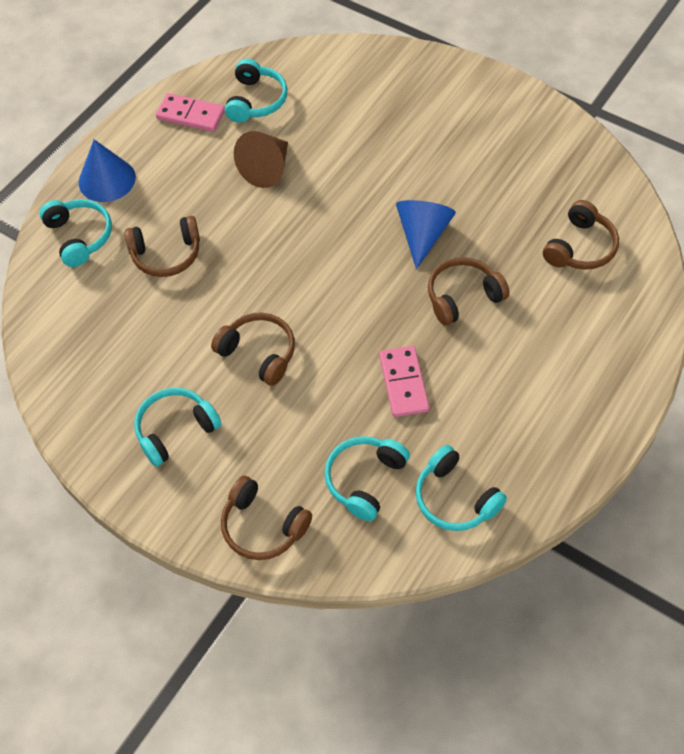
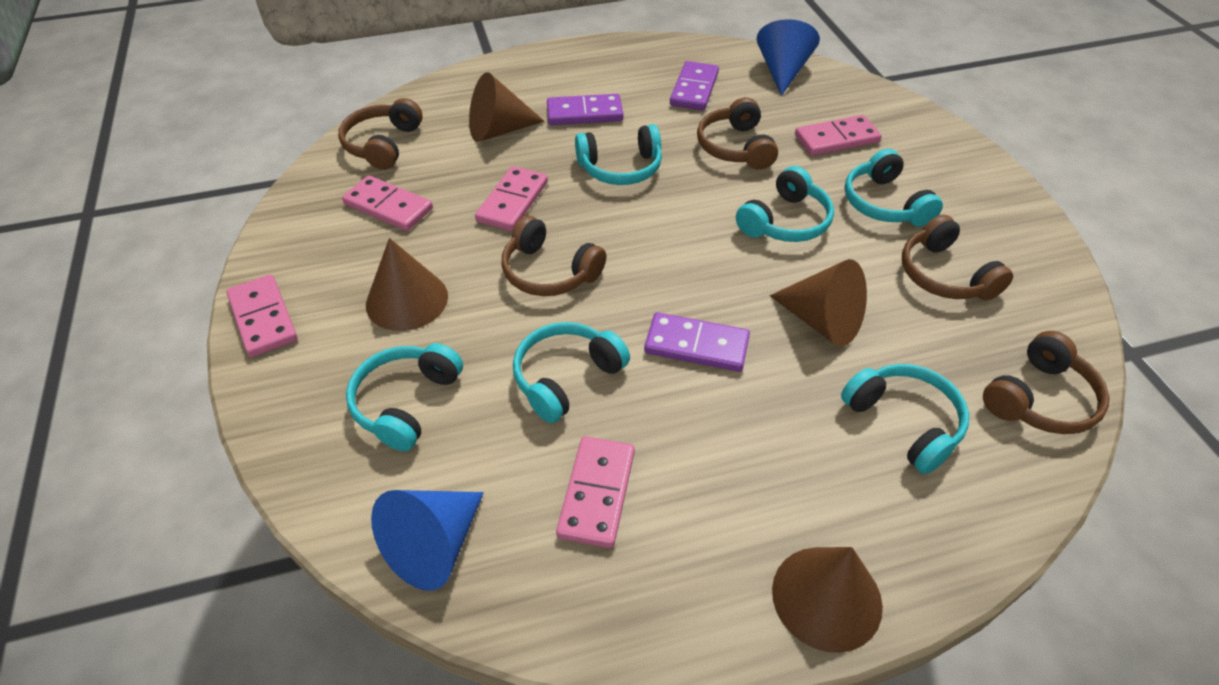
brown cone: [234,131,288,188] = 1 -> [366,238,448,331] [469,72,544,142] [770,259,867,346] [772,547,883,653] = 4
pink domino: [156,93,225,132] [379,346,429,417] = 2 -> [226,274,298,357] [342,175,433,231] [475,166,548,231] [556,436,635,548] [795,115,882,156] = 5
purple domino: none = 0 -> [547,94,623,125] [644,312,750,372] [670,61,719,111] = 3
turquoise headphones: [39,199,112,267] [134,388,222,467] [225,59,287,123] [325,436,410,521] [415,445,507,531] = 5 -> [346,343,463,451] [513,322,630,423] [575,124,662,185] [736,166,834,242] [841,364,969,474] [844,149,943,227] = 6

